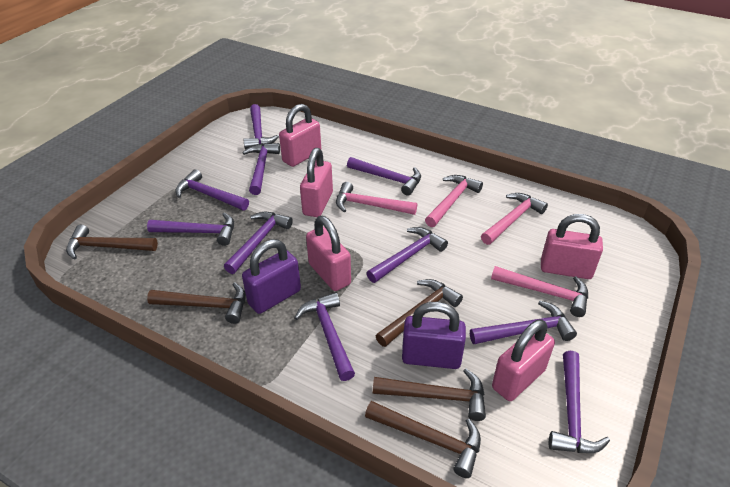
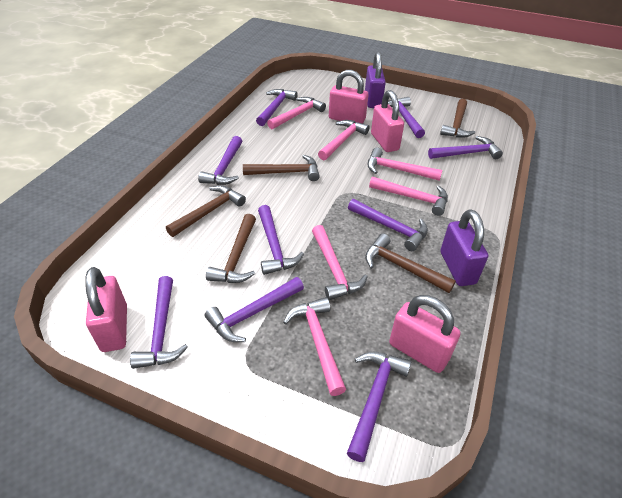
pink hammer: [336,182,417,215] [425,175,483,227] [481,193,548,245] [491,266,588,317] = 4 -> [267,97,326,129] [283,297,346,396] [312,225,368,300] [318,120,369,160] [367,148,443,181] [369,177,448,216] = 6
pink padlock: [279,104,321,167] [300,148,333,217] [306,216,351,291] [492,320,555,401] [541,214,603,279] = 5 -> [85,267,127,352] [329,70,368,124] [371,90,404,152] [389,295,461,373] = 4
purple hammer: [147,212,234,246] [175,169,249,210] [224,212,293,274] [242,143,280,195] [243,104,279,149] [294,292,355,381] [347,157,421,196] [367,227,448,283] [470,301,577,344] [549,351,610,453] = 10 -> [130,276,188,369] [198,136,242,185] [205,277,304,342] [256,89,298,126] [258,205,304,275] [347,352,411,462] [348,199,428,251] [388,97,425,138] [428,136,503,159] = 9

